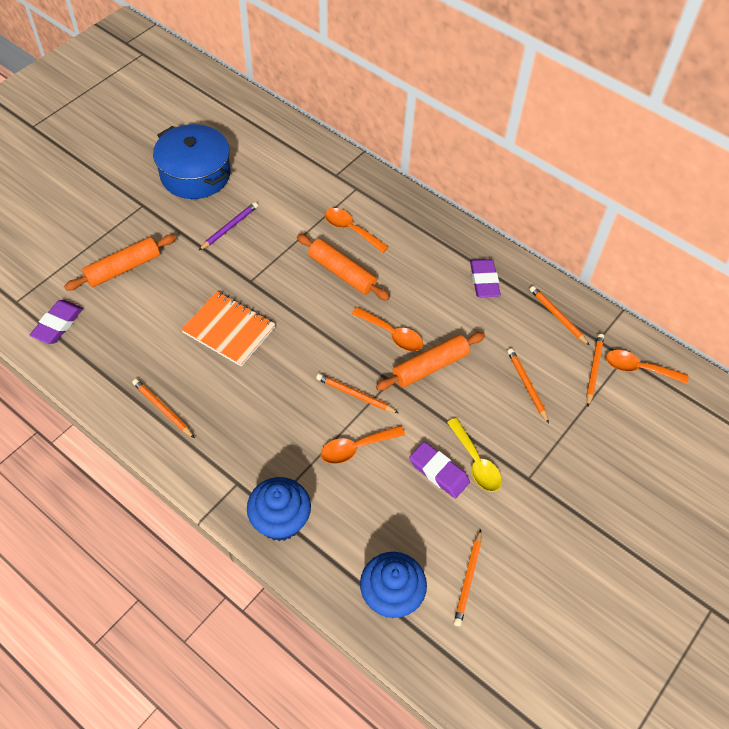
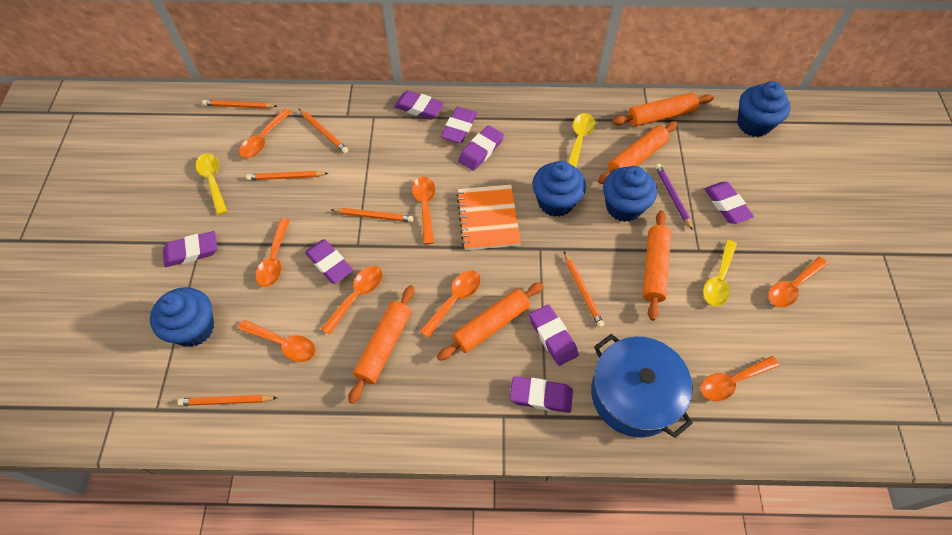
blue cupcake: [247,477,311,541] [360,552,427,618] = 2 -> [150,287,214,347] [532,161,586,217] [603,166,657,222] [737,81,790,137] = 4
orange rolling pin: [64,234,176,291] [297,234,390,300] [376,332,485,391] = 3 -> [348,285,415,404] [437,282,544,361] [598,121,678,184] [612,93,714,127] [643,210,671,321] = 5
orange spoon: [321,425,405,464] [325,208,389,253] [352,307,423,351] [606,350,689,384] = 4 -> [238,320,316,362] [239,109,292,158] [256,218,290,287] [321,266,383,335] [412,177,435,244] [420,270,481,338] [701,356,779,401] [768,257,828,307] = 8
purple eraser: [30,300,83,344] [409,442,470,498] [470,259,501,297] = 3 -> [163,231,217,267] [305,239,353,284] [394,90,444,119] [441,107,477,143] [458,125,504,171] [510,376,573,413] [529,304,579,366] [704,182,754,224] = 8
yellow spoon: [447,418,502,492] = 1 -> [196,153,227,215] [568,113,595,167] [703,240,737,307] = 3

